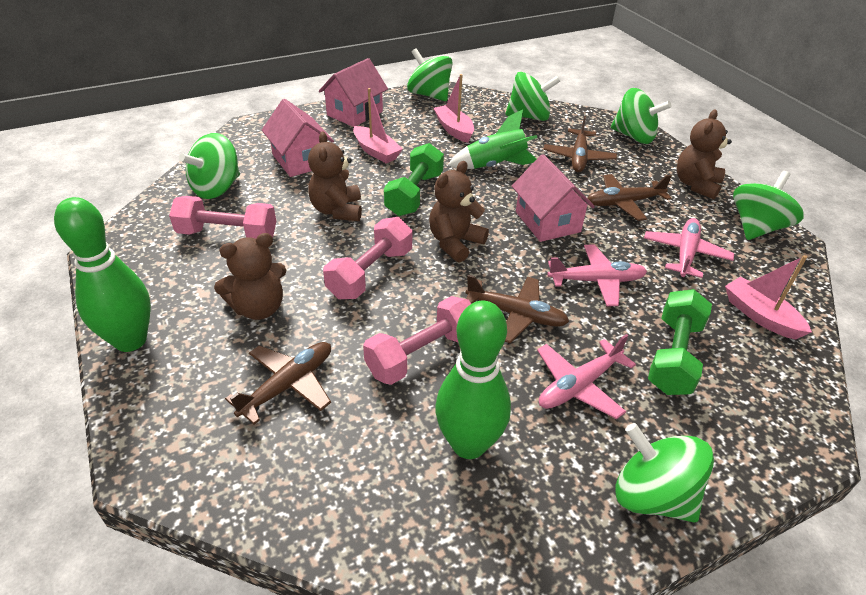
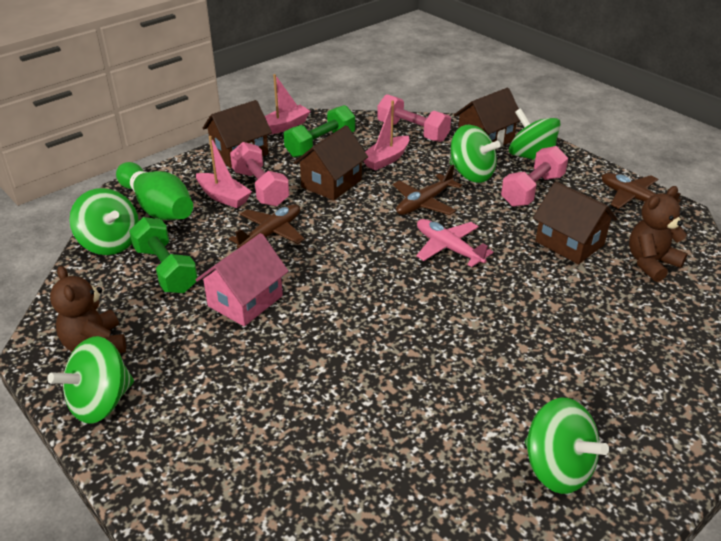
brown house: none = 0 -> [203,100,272,168] [293,125,368,201] [454,88,520,149] [533,181,617,264] = 4
brown plane: [225,342,331,424] [465,275,569,343] [543,116,617,172] [587,174,672,221] = 4 -> [229,204,305,249] [393,165,462,215] [601,173,681,209] = 3
brown teddy bear: [214,233,287,320] [308,132,362,221] [429,161,489,263] [677,109,732,200] = 4 -> [50,266,126,353] [629,186,687,282] = 2
green bowling pin: [54,197,151,352] [435,301,511,459] = 2 -> [116,162,193,220] = 1
green rocket: [447,109,537,169] = 1 -> none = 0
green spinning top: [179,133,240,199] [407,48,453,101] [505,72,560,121] [611,88,672,144] [615,423,714,523] [733,171,804,240] = 6 -> [47,336,134,424] [69,188,139,255] [450,125,500,183] [509,108,561,160] [525,398,609,494] = 5
pink house: [262,99,334,177] [319,58,388,127] [512,154,595,242] = 3 -> [196,233,289,326] = 1
pink plane: [537,334,636,419] [547,244,647,306] [644,218,734,278] = 3 -> [416,219,493,267] = 1

